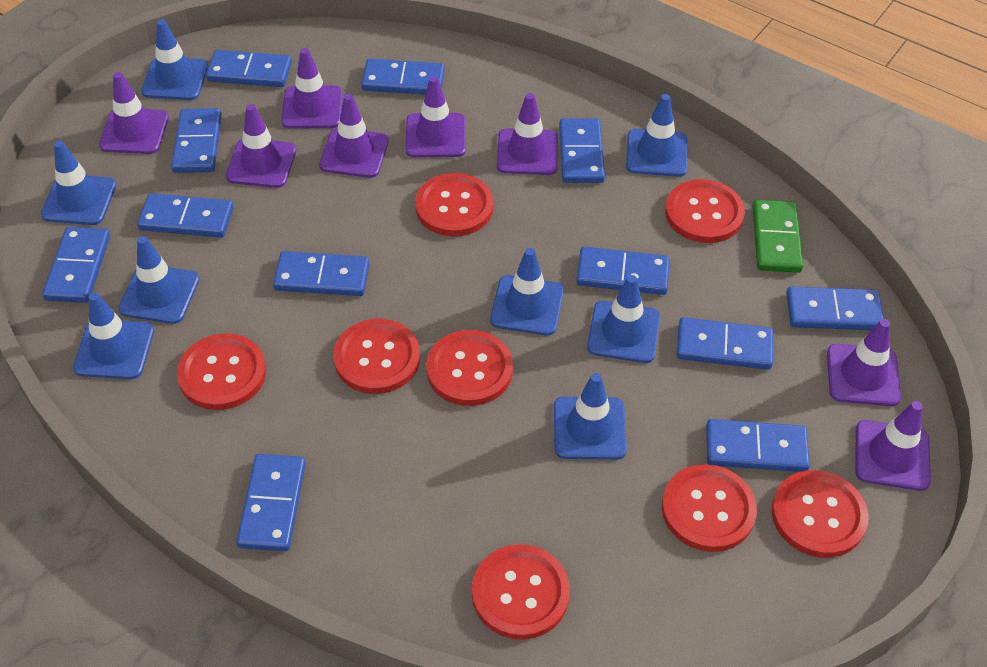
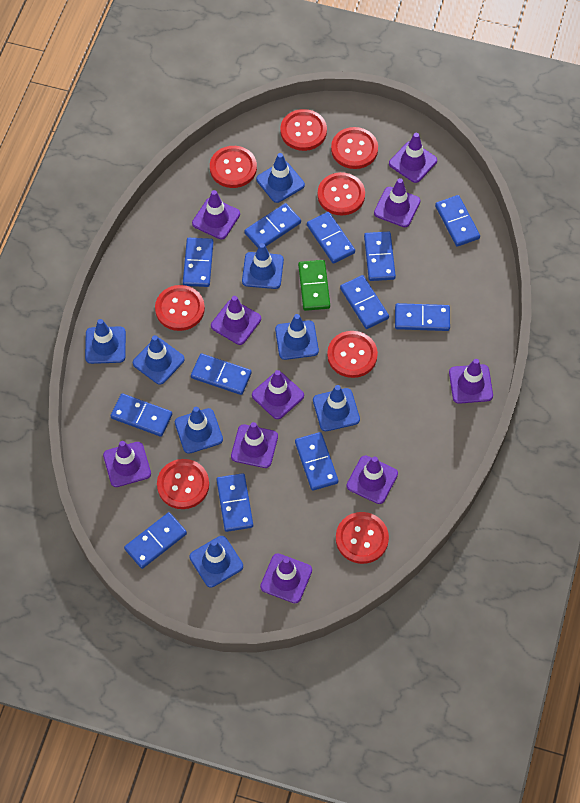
purple traffic cone: [99,72,169,154] [226,104,296,188] [281,48,343,129] [319,94,389,178] [406,76,466,157] [497,93,558,175] [827,319,901,406] [855,401,931,491] = 8 -> [103,441,151,487] [192,190,240,239] [211,296,261,345] [231,422,278,468] [252,370,304,419] [260,553,312,603] [346,455,398,504] [374,178,421,227] [389,133,437,183] [449,359,493,404] = 10

